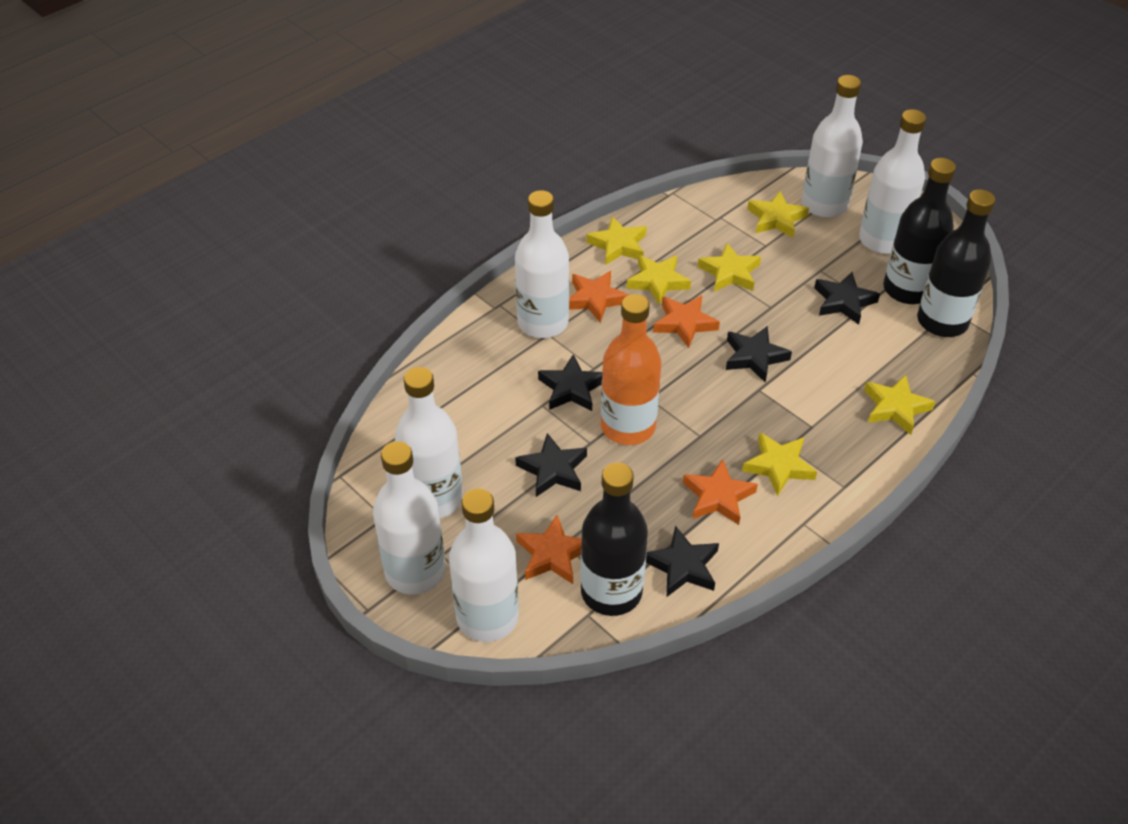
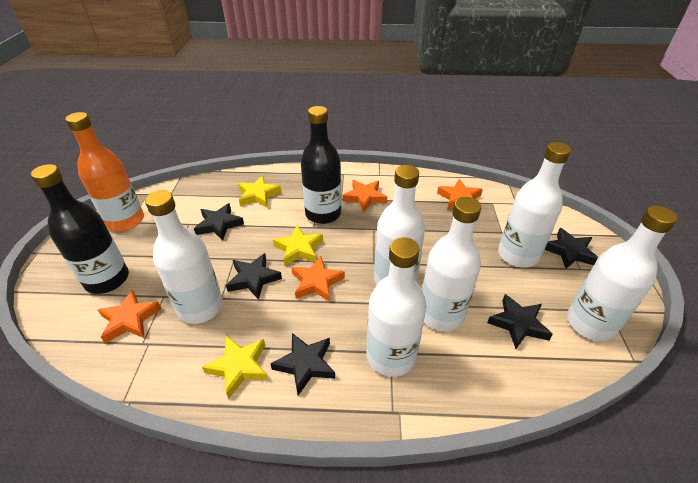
black bottle: [581,462,648,616] [883,158,956,304] [917,189,995,337] = 3 -> [31,164,129,294] [301,106,341,224] = 2
yellow star: [586,216,647,265] [627,255,691,305] [698,243,761,292] [742,432,817,496] [747,191,809,238] [864,375,936,435] = 6 -> [202,336,268,399] [238,176,281,207] [273,225,323,266] = 3

